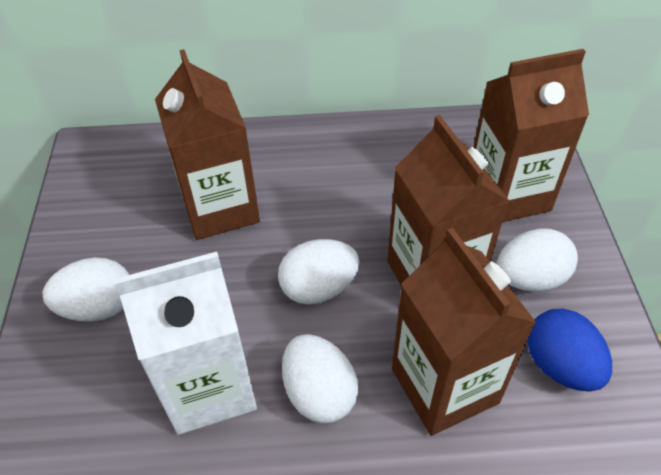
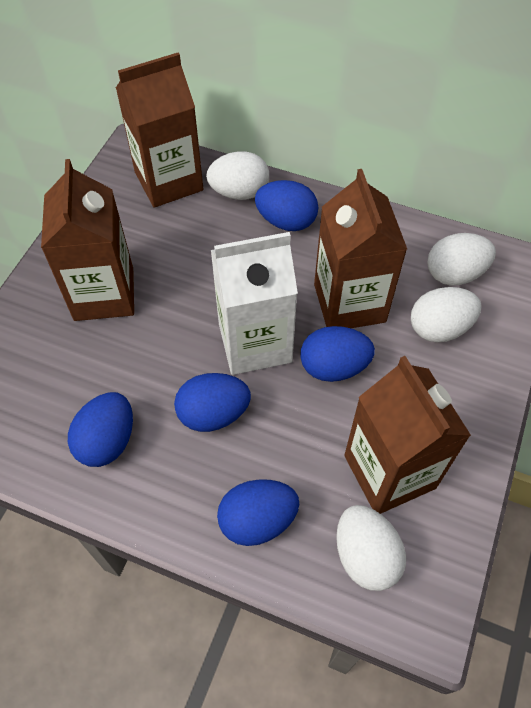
blue egg: [527,309,612,391] = 1 -> [68,392,133,467] [174,373,251,432] [217,479,299,546] [255,180,318,231] [300,326,375,382] = 5

